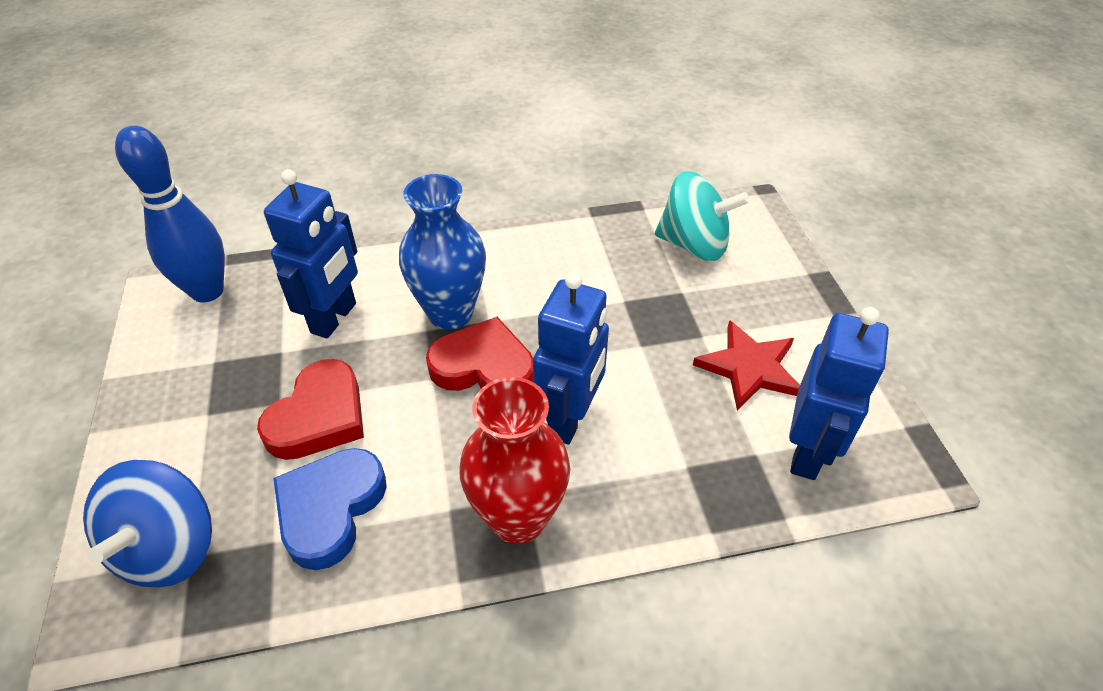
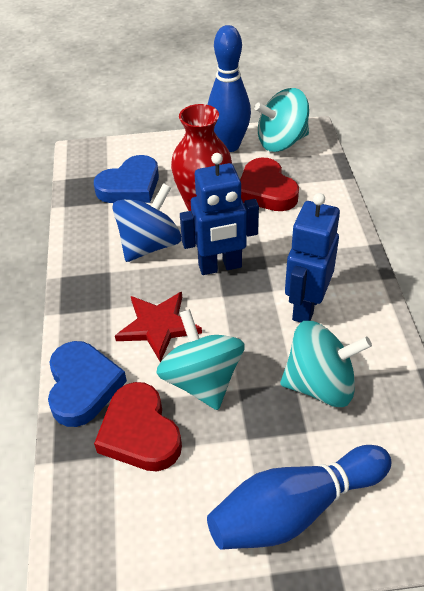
blue bowling pin: [115,125,225,303] = 1 -> [207,25,251,152] [207,445,391,550] = 2
blue heart: [273,448,387,570] = 1 -> [48,341,127,427] [94,155,159,203] = 2
blue robot: [264,169,358,338] [533,272,609,445] [789,307,889,480] = 3 -> [180,153,259,275] [285,193,340,323] = 2
blue vase: [399,174,486,330] = 1 -> none = 0
turquoise spinning top: [655,171,750,261] = 1 -> [156,309,245,410] [254,88,309,152] [280,321,372,407] = 3

